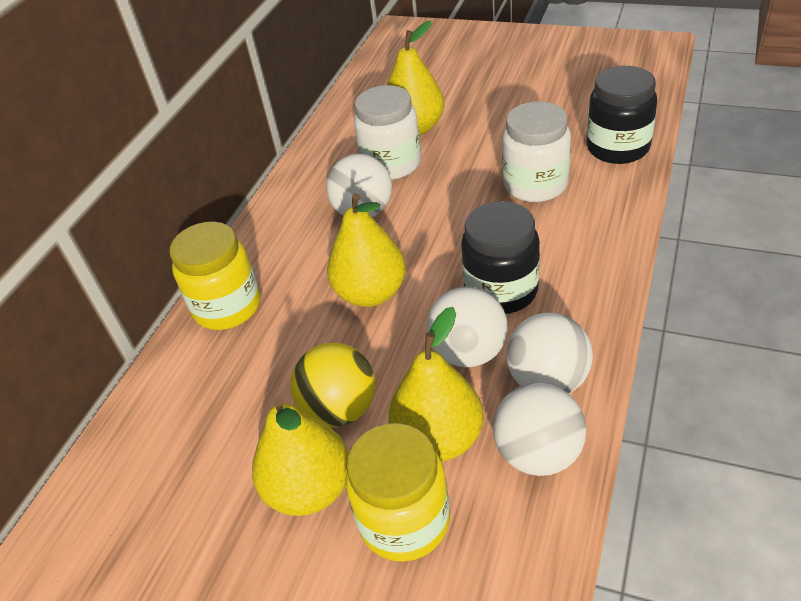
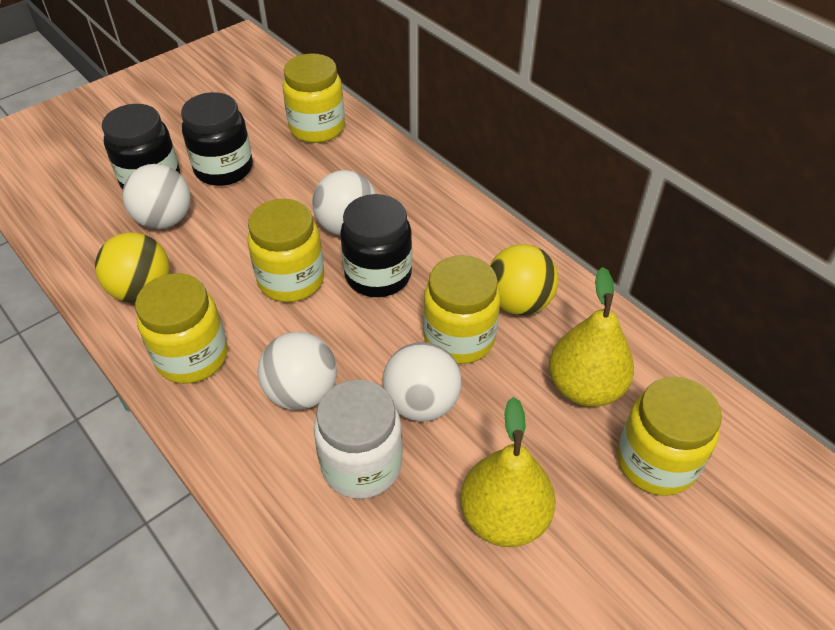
black jar: [461,201,540,314] [587,66,657,164] = 2 -> [102,104,180,189] [181,92,253,186] [340,194,412,297] = 3
white jar: [354,85,421,180] [502,101,571,202] = 2 -> [314,379,403,499] = 1
yellow ball: [291,343,375,427] = 1 -> [95,232,170,303] [490,244,559,315] = 2
yellow jar: [170,222,261,330] [346,423,450,562] = 2 -> [135,273,228,384] [247,199,324,302] [282,54,345,143] [423,255,500,364] [617,376,722,496] = 5
yellow pear: [252,396,349,516] [327,193,406,307] [387,20,445,135] [388,307,483,461] = 4 -> [460,397,556,547] [549,267,634,407] = 2

